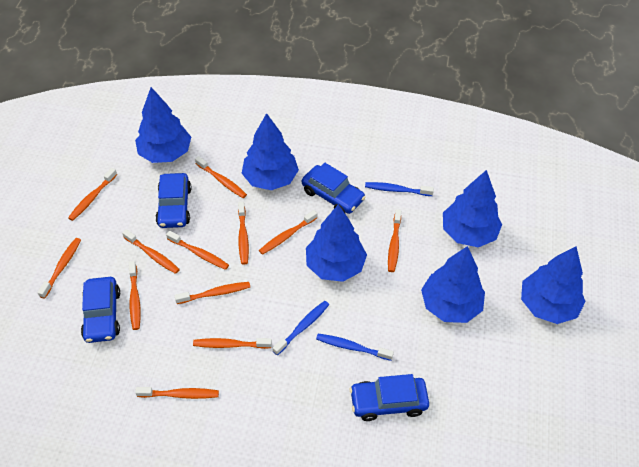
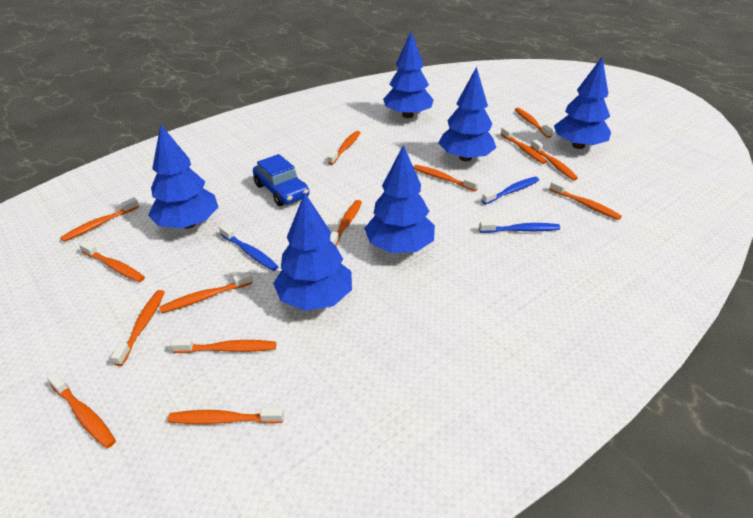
blue car: [81,277,120,343] [156,173,191,228] [302,163,365,214] [350,374,429,421] = 4 -> [253,154,309,206] = 1
orange toothbrush: [37,238,81,299] [68,168,117,221] [122,229,180,274] [129,261,141,330] [135,387,219,399] [166,231,229,270] [175,282,250,304] [193,338,272,349] [195,156,247,198] [238,202,249,265] [259,210,317,255] [388,209,401,272] = 12 -> [47,372,116,448] [60,197,139,242] [79,241,145,282] [111,290,165,366] [159,271,253,313] [168,407,284,424] [170,338,276,353] [328,131,360,165] [330,200,362,246] [413,165,479,191] [501,127,547,164] [515,108,553,138] [531,140,578,180] [549,180,622,220] = 14

